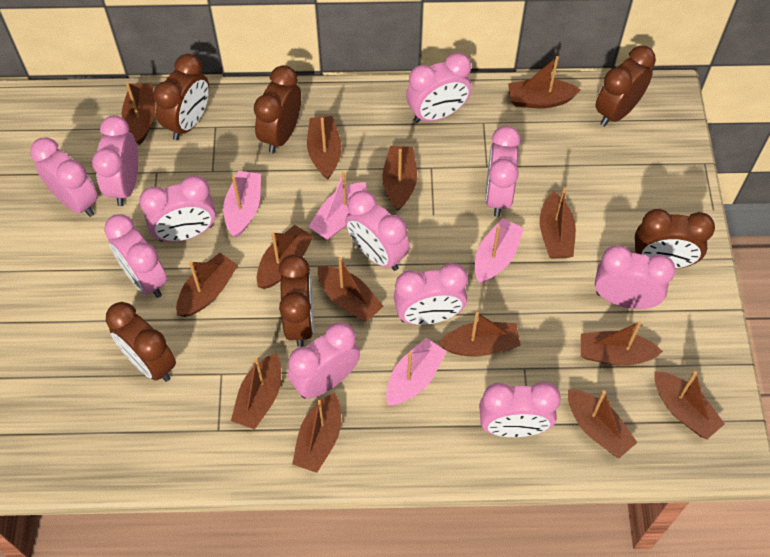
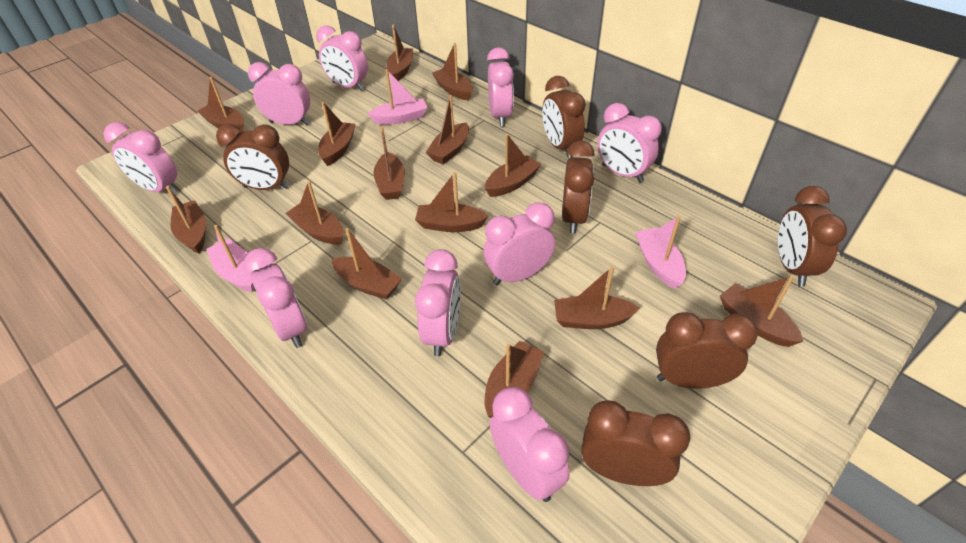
pink boat: [223,171,261,238] [308,172,367,240] [386,338,447,406] [475,218,524,284] = 4 -> [206,225,254,292] [368,69,427,125] [635,216,686,289] = 3
pink clock: [30,137,98,217] [92,115,138,206] [104,214,167,298] [139,175,216,242] [288,322,360,398] [345,190,410,271] [394,263,468,325] [406,52,472,123] [479,382,561,437] [485,126,521,217] [595,245,676,309] = 11 -> [103,122,177,194] [243,248,307,348] [248,62,310,125] [316,25,368,91] [415,249,461,356] [483,202,555,285] [487,47,514,126] [490,387,569,502] [597,103,662,183] = 9

